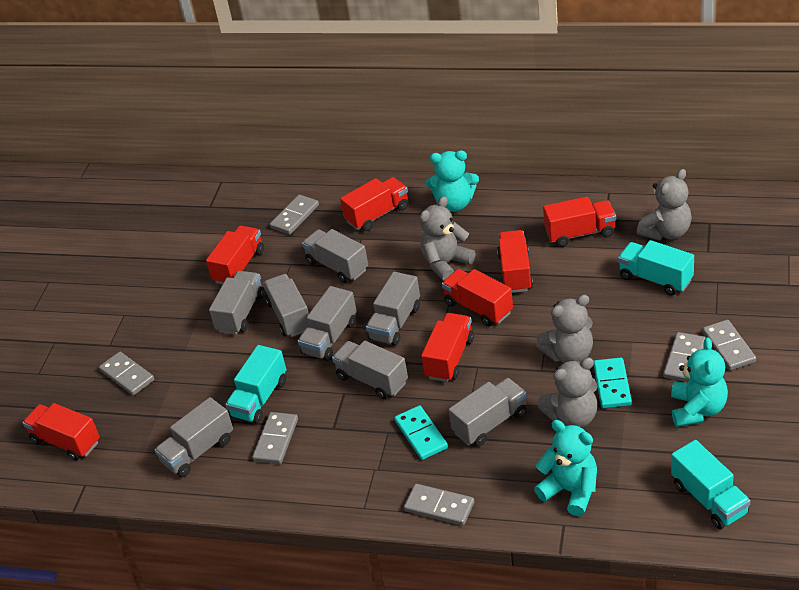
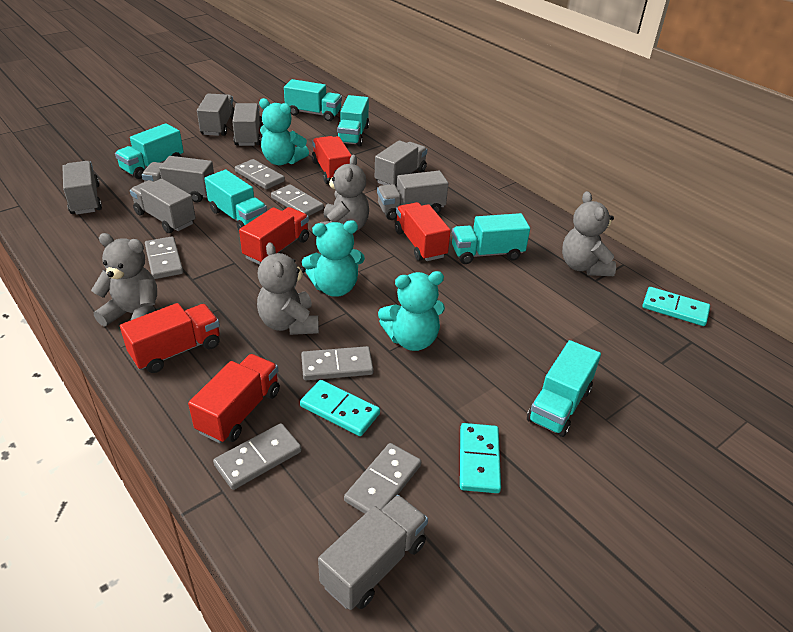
red truck: [23,403,100,461] [206,226,264,284] [340,177,408,231] [421,313,474,382] [442,269,513,326] [497,230,533,293] [543,197,616,247] = 7 -> [120,303,220,373] [188,354,280,443] [239,207,309,265] [312,136,352,184] [395,202,451,261] = 5
turquoise domino: [394,405,448,460] [594,358,632,408] = 2 -> [300,380,380,436] [460,423,501,493] [642,287,710,326] = 3
turquoise truck: [226,345,286,424] [618,240,694,296] [671,440,750,529] = 3 -> [115,123,184,179] [204,170,267,230] [284,79,342,121] [336,95,369,146] [452,213,530,264] [527,340,601,437] = 6

